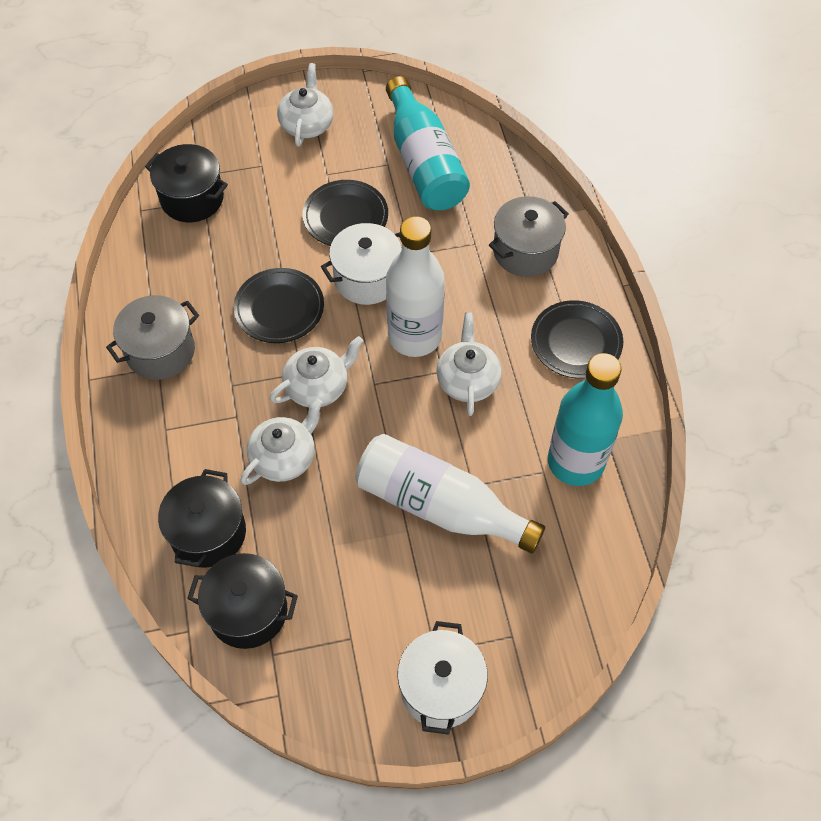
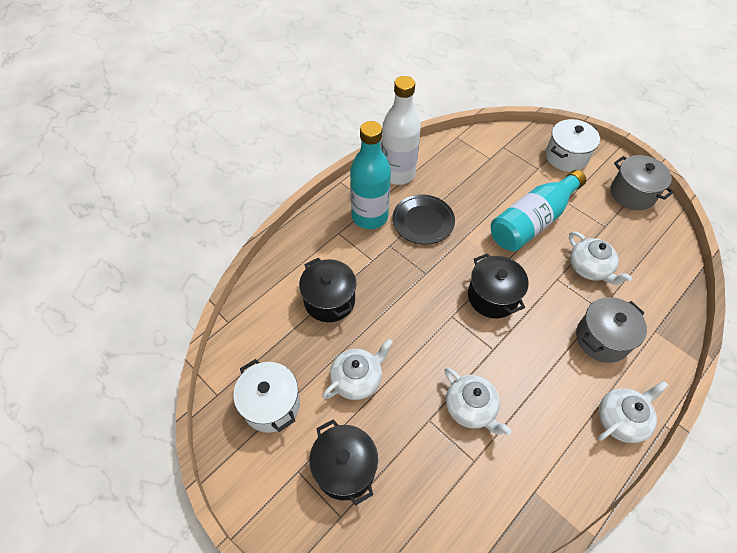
black plate: [234,268,324,343] [303,180,388,246] [531,300,623,379] = 3 -> [392,195,455,245] = 1
white bottle: [355,434,545,554] [386,216,445,357] = 2 -> [381,76,421,185] = 1

